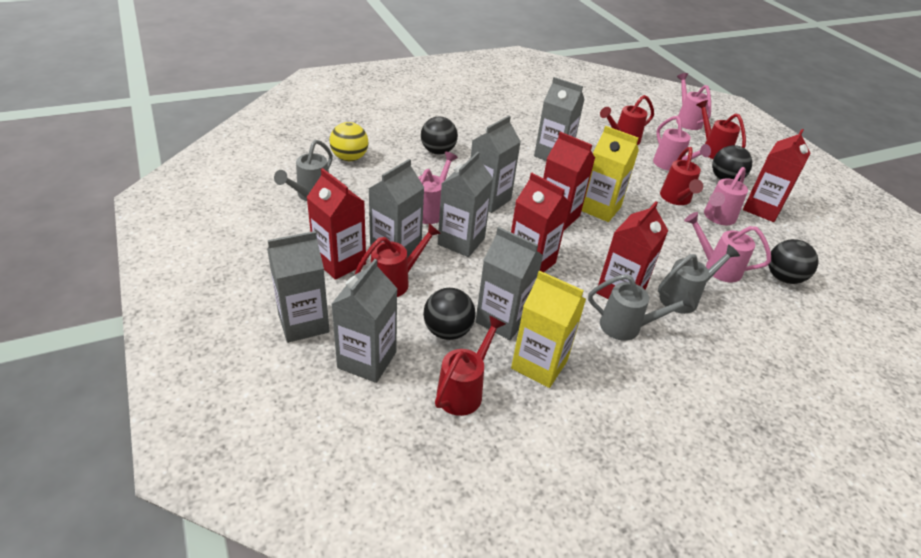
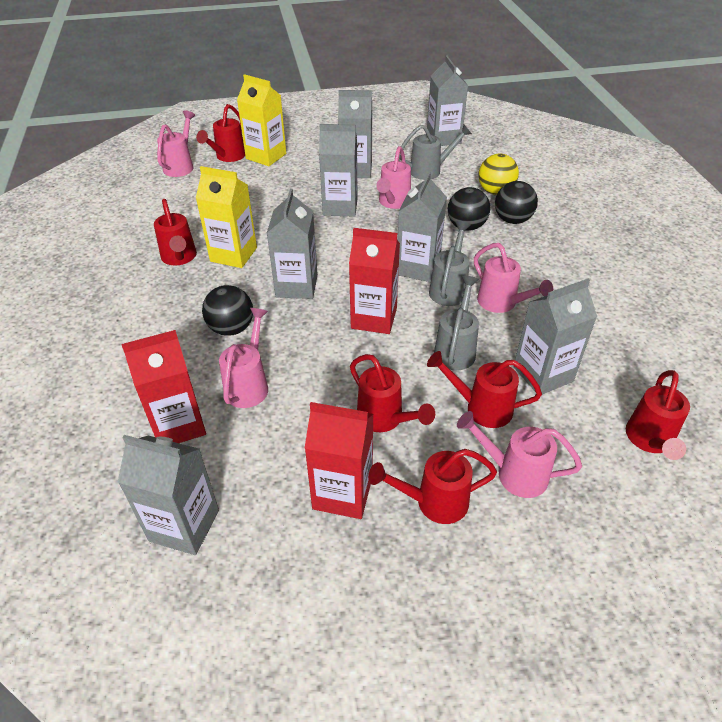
black ball: [421,117,458,155] [423,288,476,340] [712,145,752,181] [768,239,818,284] = 4 -> [202,285,253,336] [448,187,490,231] [495,181,538,224] = 3
red carton: [307,168,366,280] [511,173,570,272] [543,132,595,230] [597,201,668,299] [743,129,811,222] = 5 -> [121,330,206,443] [305,402,374,519] [349,228,400,334] = 3
red watering can: [355,223,441,297] [435,315,506,416] [600,95,654,145] [660,147,703,205] [696,100,746,159] = 5 -> [154,199,197,265] [196,104,245,162] [350,354,435,432] [368,449,497,524] [427,351,542,428] [626,370,690,460] = 6

